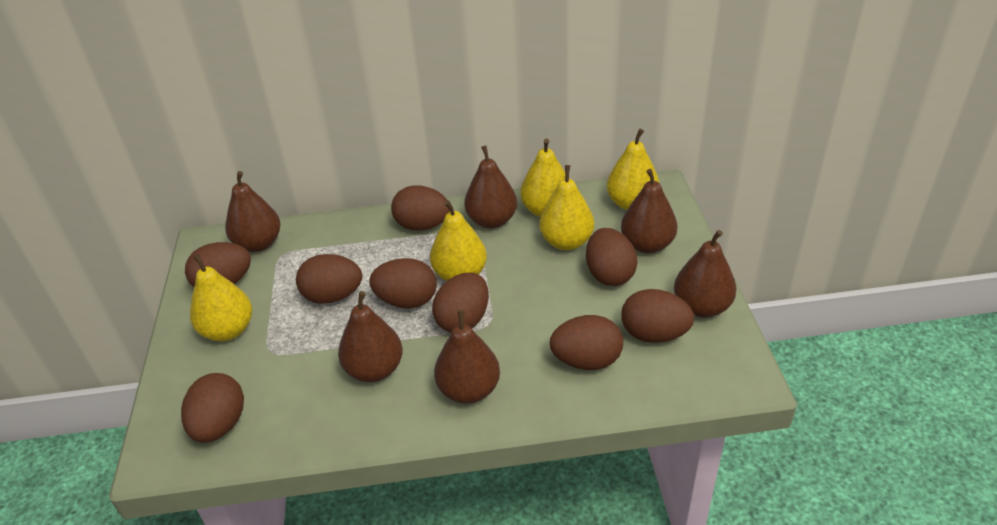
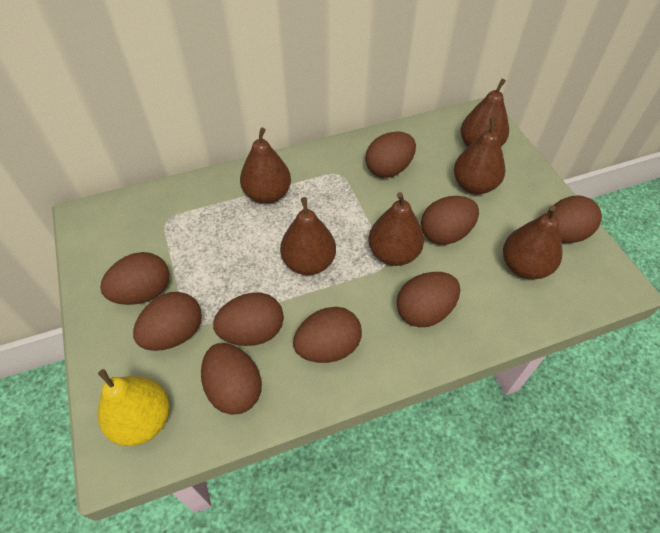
yellow pear: [190,254,252,341] [430,200,487,281] [520,139,565,217] [539,165,594,250] [607,129,659,210] = 5 -> [97,369,170,446] = 1

